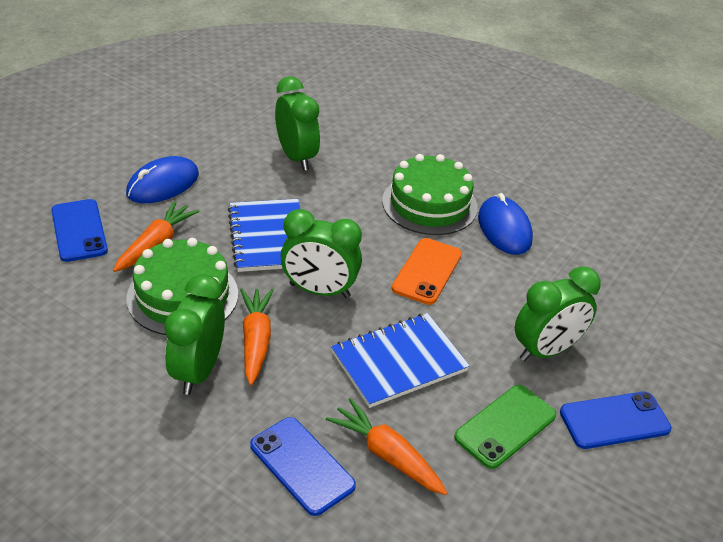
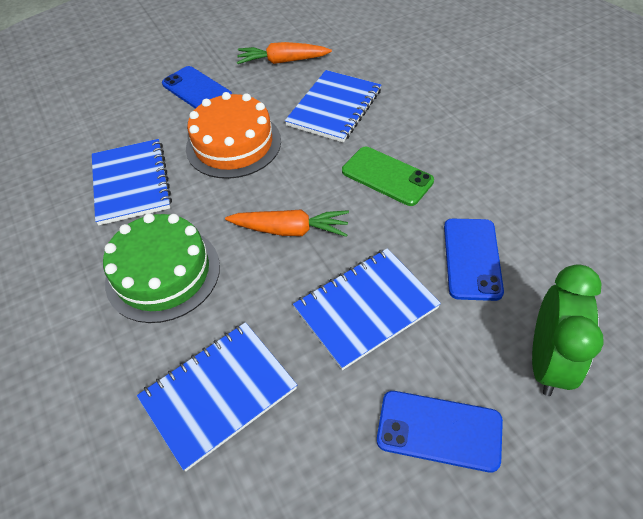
blue mouse: [126,156,199,203] [478,193,533,255] = 2 -> none = 0
blue notebook: [228,199,300,272] [331,313,470,408] = 2 -> [92,139,172,225] [137,322,297,471] [285,70,381,143] [293,248,441,370] = 4
green cake: [126,238,238,335] [382,154,478,235] = 2 -> [103,213,220,323] = 1
green clock: [164,274,225,395] [275,76,320,171] [280,209,362,298] [515,266,601,362] = 4 -> [532,264,604,396] = 1
orange cake: none = 0 -> [186,92,281,179] = 1
orange carrot: [113,201,200,272] [240,288,274,385] [325,398,448,495] = 3 -> [225,209,349,237] [237,42,332,64] = 2
orange phone: [391,238,462,305] = 1 -> none = 0

